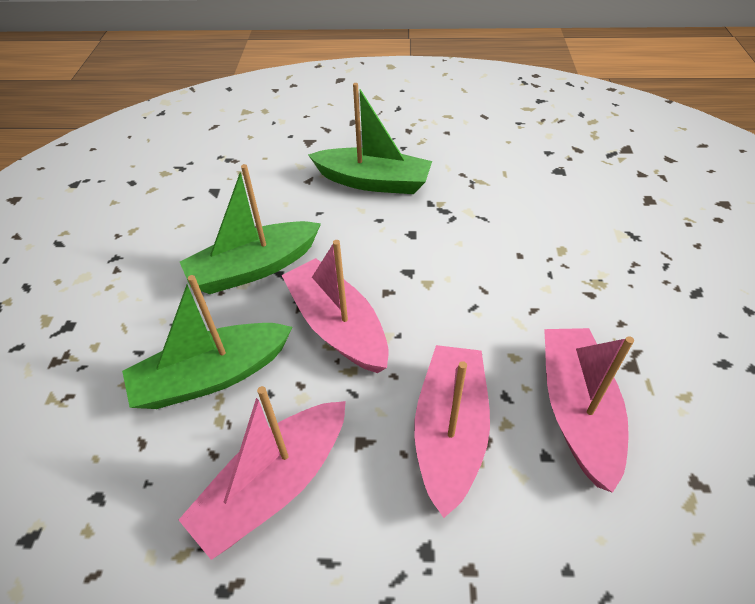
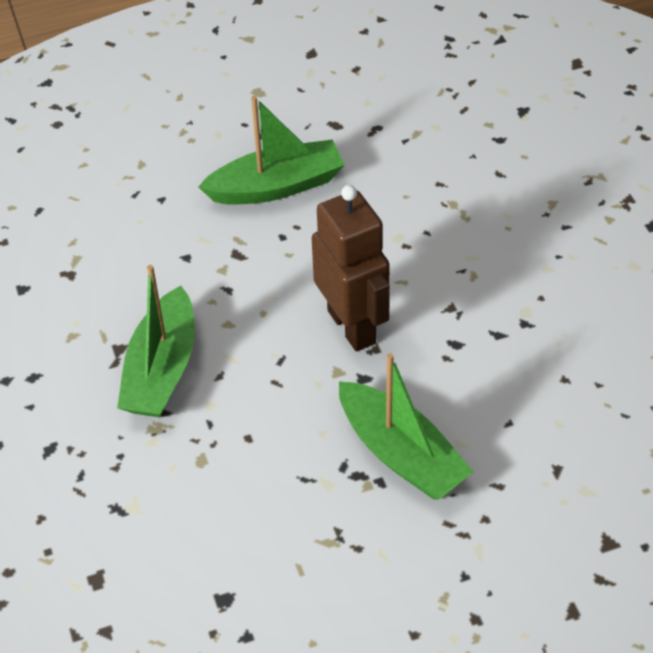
brown robot: none = 0 -> [312,185,390,351] = 1
pink boat: [179,386,346,560] [281,240,389,373] [414,345,490,518] [544,328,634,493] = 4 -> none = 0

